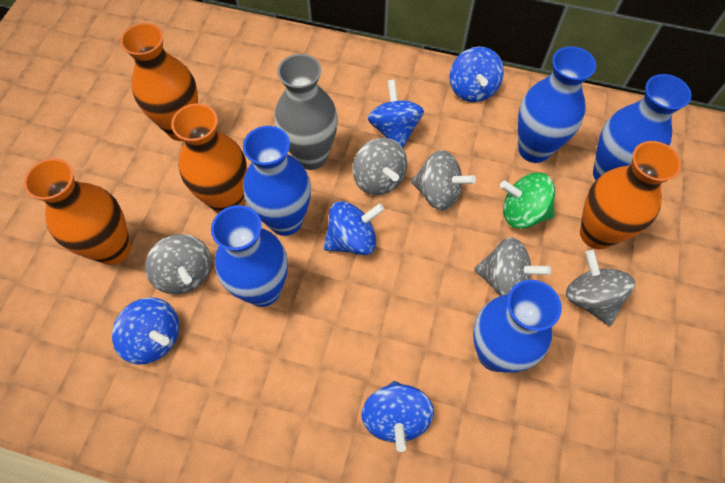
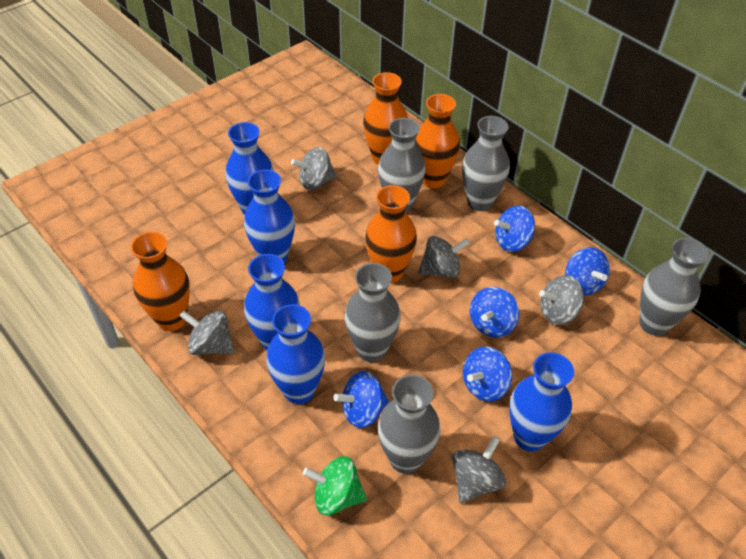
grey vase: [275,54,338,170] = 1 -> [344,263,401,362] [378,118,426,212] [378,375,440,474] [462,116,510,211] [640,238,709,336] = 5

